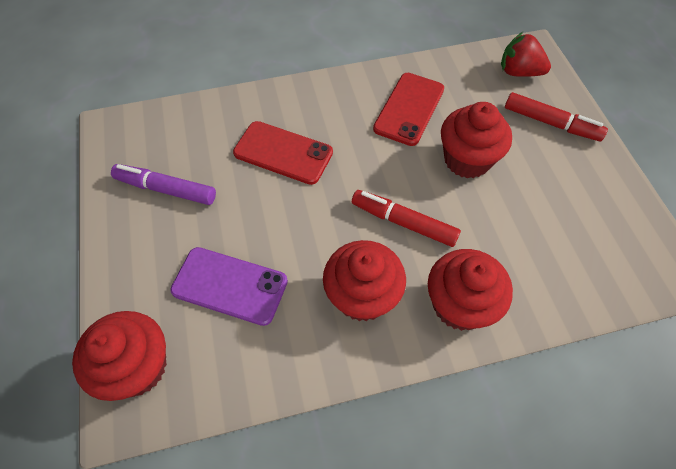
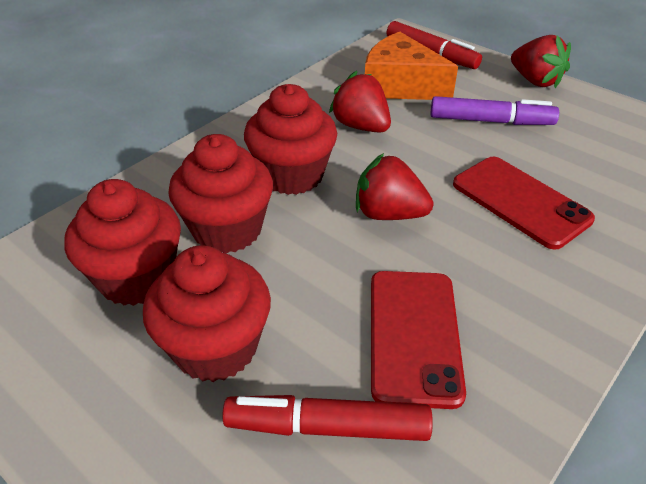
orange cheese: none = 0 -> [365,32,458,100] = 1
purple phone: [170,247,288,326] = 1 -> none = 0
red strawberry: [501,32,551,77] = 1 -> [329,71,391,133] [356,153,433,220] [511,35,571,88] = 3

